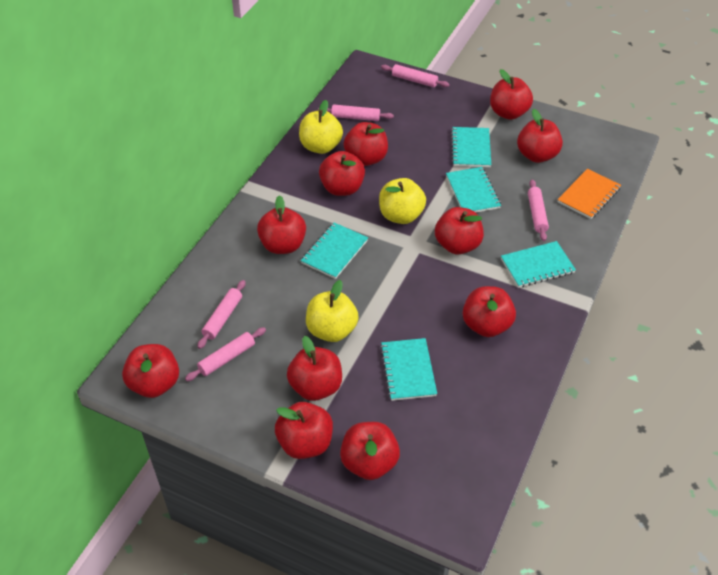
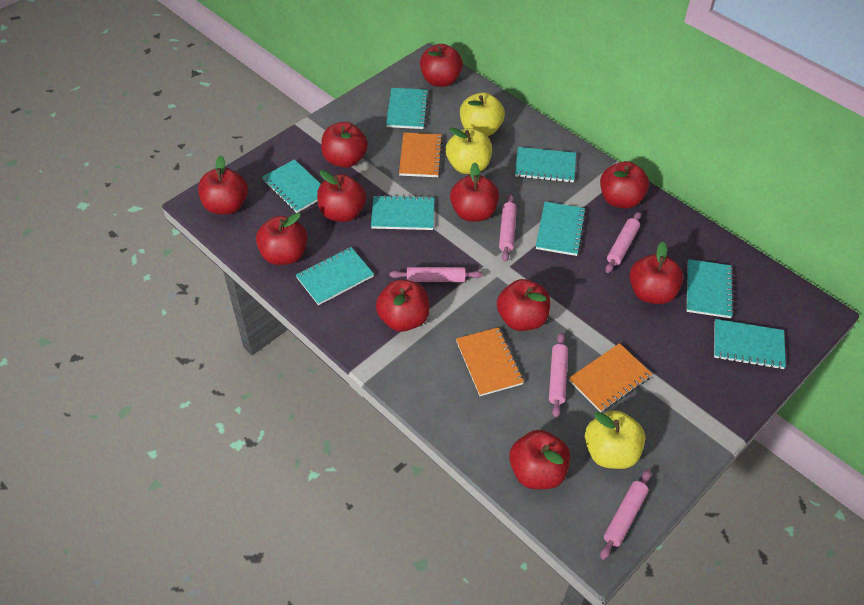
orange notebook: [558,169,621,219] = 1 -> [399,133,443,177] [456,327,524,396] [569,343,652,412] = 3
turquoise notebook: [301,223,368,279] [380,338,437,401] [446,167,501,213] [451,127,491,167] [501,241,576,288] = 5 -> [262,159,321,213] [296,247,374,305] [371,195,434,230] [386,88,429,129] [515,147,576,183] [536,202,586,256] [687,259,734,318] [714,319,786,369] = 8

